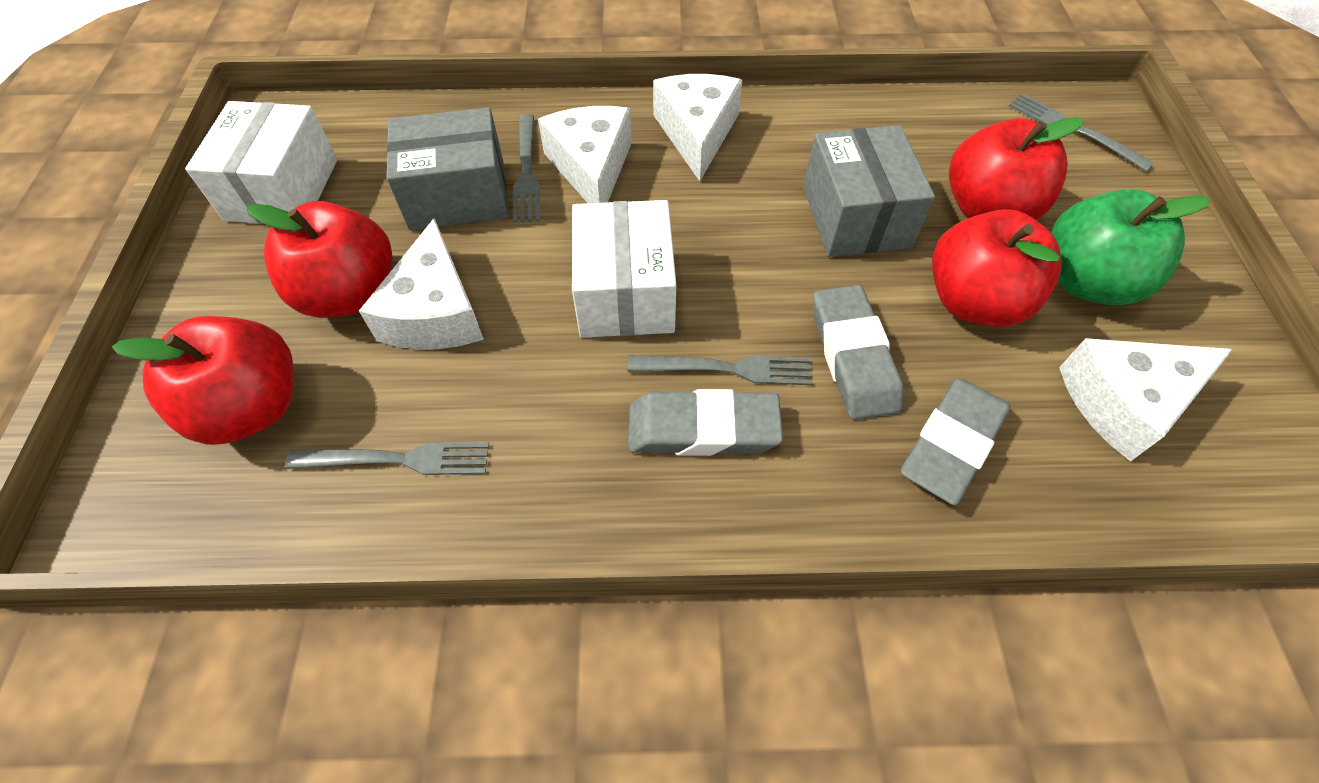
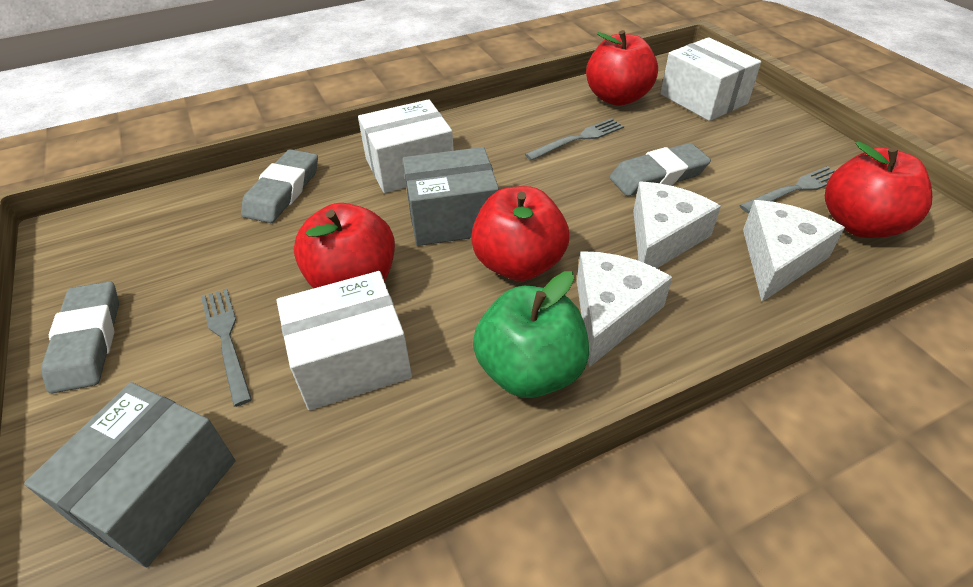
grey fork: [285,442,489,475] [513,114,540,223] [627,355,812,385] [1009,94,1154,171] = 4 -> [201,288,252,407] [525,118,624,161] [739,166,835,213] = 3
white box: [185,101,337,224] [572,200,677,338] = 2 -> [276,271,412,410] [358,99,454,193] [660,37,761,121] = 3
white cheese: [359,218,484,349] [538,106,632,203] [653,74,742,181] [1059,338,1233,462] = 4 -> [577,251,672,367] [633,181,721,268] [743,200,845,302] = 3

